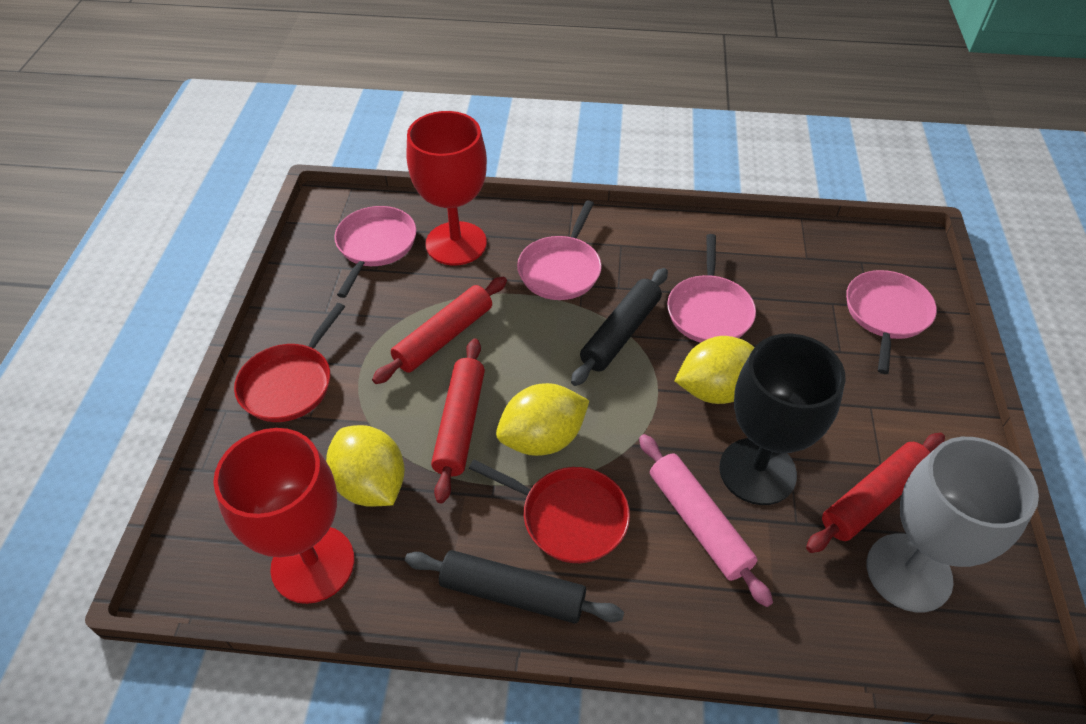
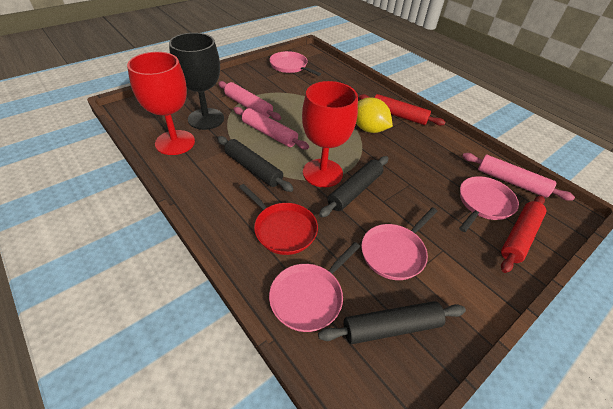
black rolling pin: [405,550,624,623] [571,268,668,386] = 2 -> [217,136,294,192] [318,301,466,344] [319,156,388,217] = 3
grey goblet: [867,437,1039,612] = 1 -> none = 0
pink rolling pin: [639,434,773,607] = 1 -> [218,81,281,120] [233,107,309,150] [462,153,575,201] = 3
red pan: [234,303,345,422] [469,460,630,563] = 2 -> [239,184,318,255] = 1
red rolling pin: [372,277,507,384] [431,339,485,503] [806,433,945,553] = 3 -> [359,94,445,126] [501,196,547,273] = 2
yellow lemon: [326,425,405,507] [496,383,589,456] [675,336,755,404] = 3 -> [356,97,393,133] = 1

